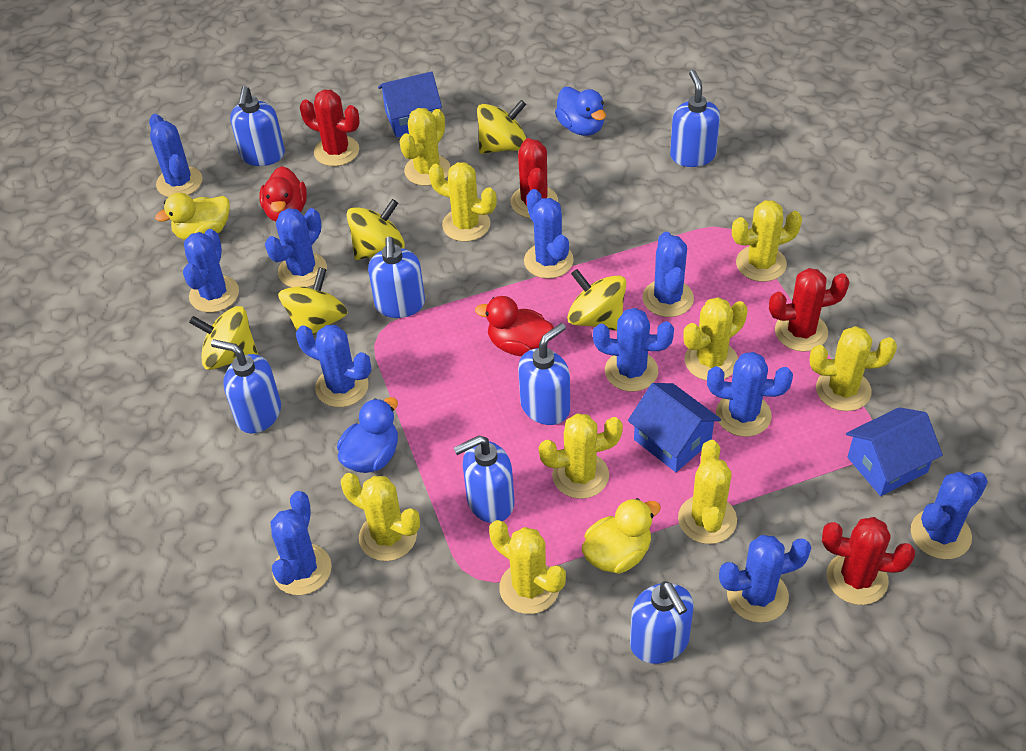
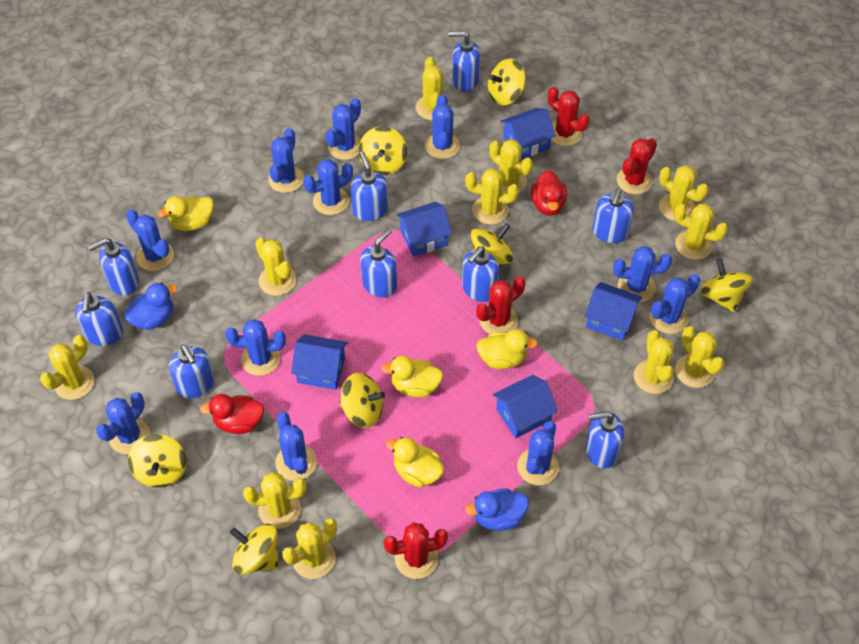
blue house: [378,72,442,137] [628,383,721,472] [846,407,943,496] = 3 -> [291,334,347,390] [396,202,452,257] [493,375,558,438] [501,108,556,159] [585,282,642,341] = 5
blue soap dispenser: [211,339,281,433] [230,86,285,166] [368,237,425,318] [454,435,514,523] [518,323,570,425] [630,581,694,664] [670,70,720,167] = 7 -> [75,292,123,346] [88,238,139,296] [169,344,214,398] [351,151,388,221] [360,228,397,297] [449,31,480,92] [462,246,499,302] [586,411,624,469] [592,188,634,243] = 9
yellow cactus: [341,473,420,561] [400,108,450,186] [429,162,497,242] [489,520,566,614] [539,413,623,499] [678,440,737,544] [683,297,748,380] [732,200,802,282] [810,326,897,411] = 9 -> [40,335,94,400] [243,472,306,529] [255,237,296,296] [282,518,337,579] [416,57,450,120] [465,168,519,224] [489,139,533,193] [634,330,674,394] [659,165,709,221] [674,204,728,260] [675,326,724,388] = 11
yellow duck: [155,193,230,240] [582,498,661,574] = 2 -> [158,196,214,231] [381,356,443,398] [386,437,444,487] [476,329,538,369] = 4
yellow spinning top: [189,306,258,370] [278,267,348,335] [347,199,405,260] [477,100,526,154] [567,269,626,331] = 5 -> [128,434,187,488] [230,524,279,575] [340,373,385,428] [359,126,407,175] [471,223,513,265] [488,59,526,105] [700,258,752,313] = 7

